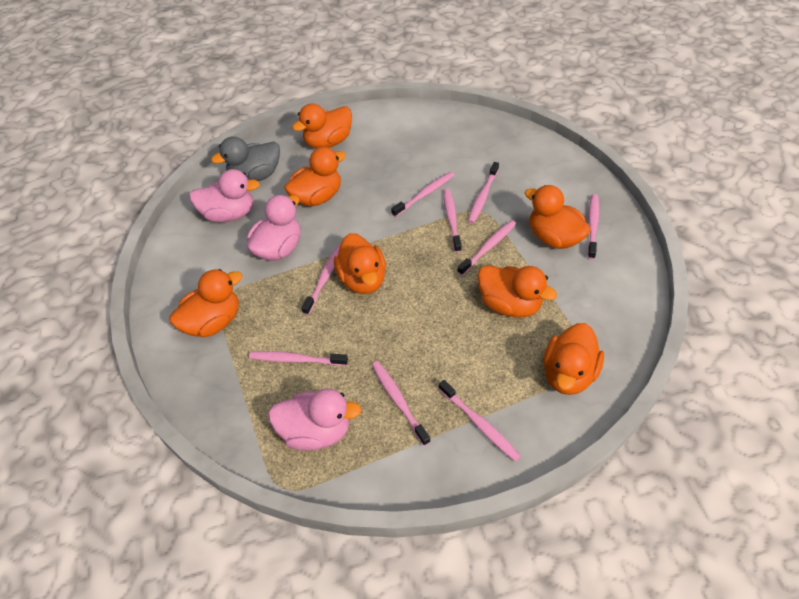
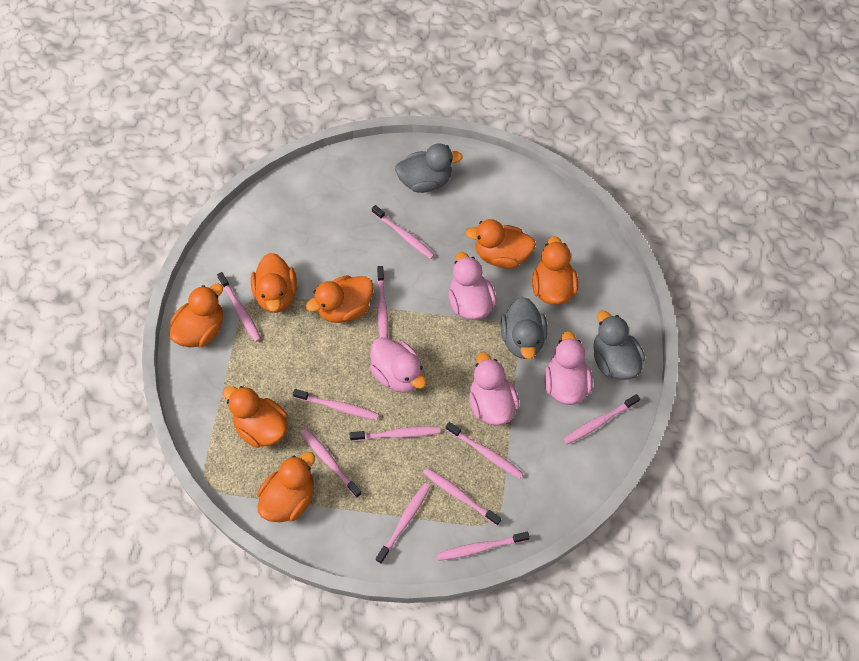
grey duck: [211,136,280,181] = 1 -> [395,144,463,193] [500,297,547,359] [593,311,645,380] = 3
pink duck: [189,169,260,222] [247,195,301,261] [268,388,362,451] = 3 -> [370,337,426,393] [448,252,496,320] [469,352,519,426] [544,331,593,405] = 4
pink toothbrush: [249,351,348,366] [301,245,340,315] [372,361,430,446] [391,172,454,217] [439,380,521,462] [443,189,462,253] [457,220,516,275] [468,162,499,223] [587,194,599,259] = 9 -> [217,272,261,342] [293,389,379,420] [301,428,362,498] [350,426,440,441] [372,205,435,259] [376,483,431,564] [377,266,388,338] [423,468,501,526] [437,532,530,561] [446,422,524,479] [563,394,640,445] = 11

